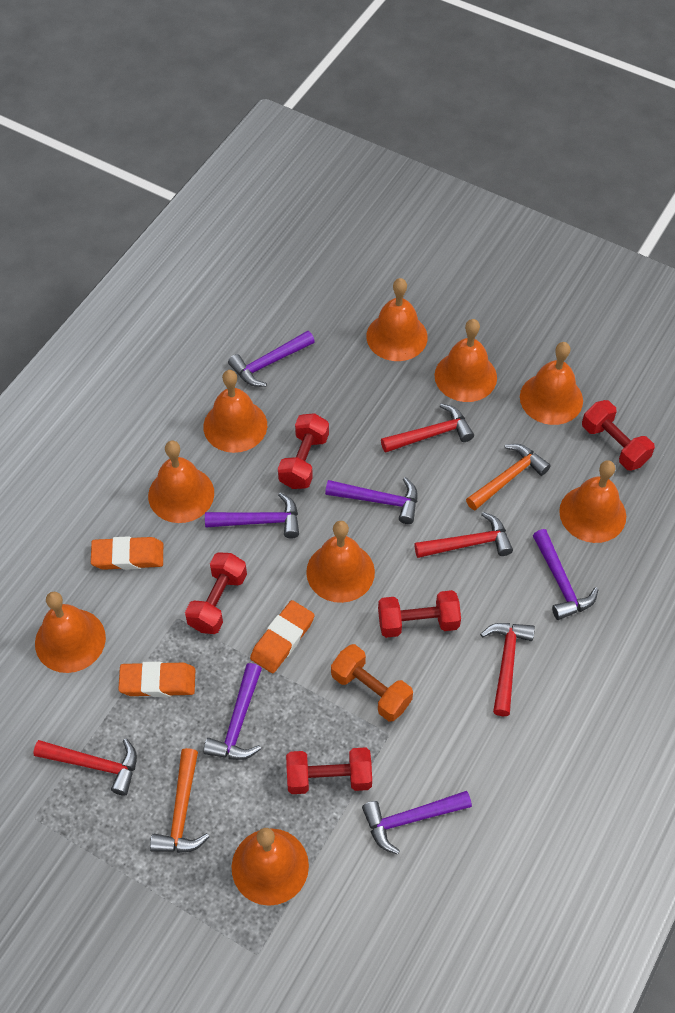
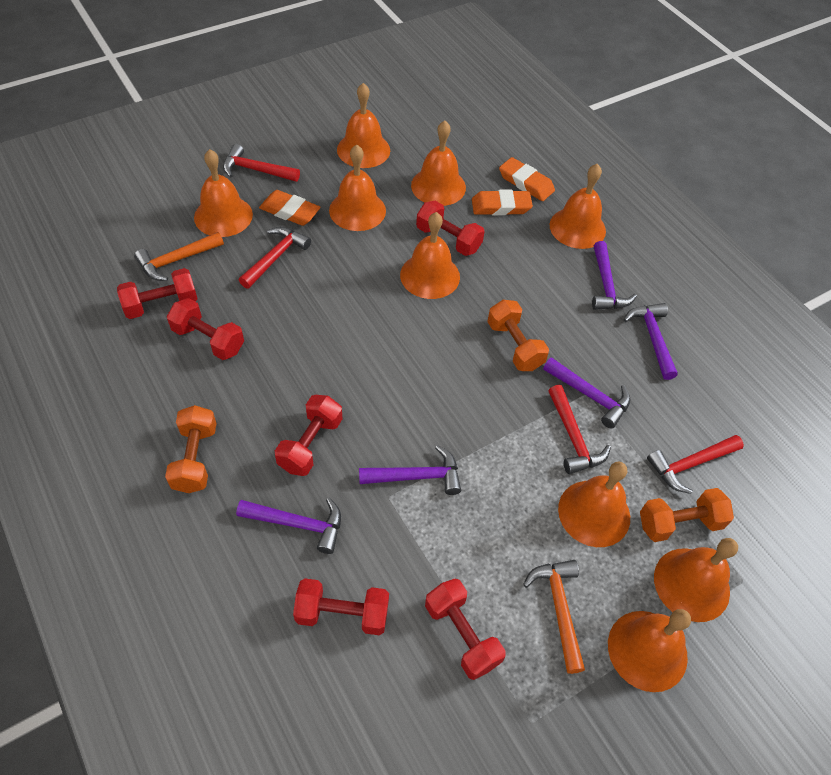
orange dumbbell: [331,644,413,721] = 1 -> [165,405,216,493] [487,300,549,371] [640,488,734,542] = 3
purple hammer: [203,663,262,760] [205,492,299,539] [228,331,315,387] [325,477,417,524] [362,791,472,855] [533,529,598,620] = 6 -> [236,498,341,554] [359,445,461,495] [543,357,631,428] [592,241,637,310] [624,303,678,380] = 5
red dumbbell: [185,552,247,634] [278,413,329,489] [286,747,372,794] [378,590,461,638] [582,400,655,471] = 5 -> [117,268,198,319] [167,298,244,360] [275,395,342,476] [293,578,389,635] [416,201,485,256] [425,579,506,680] = 6

